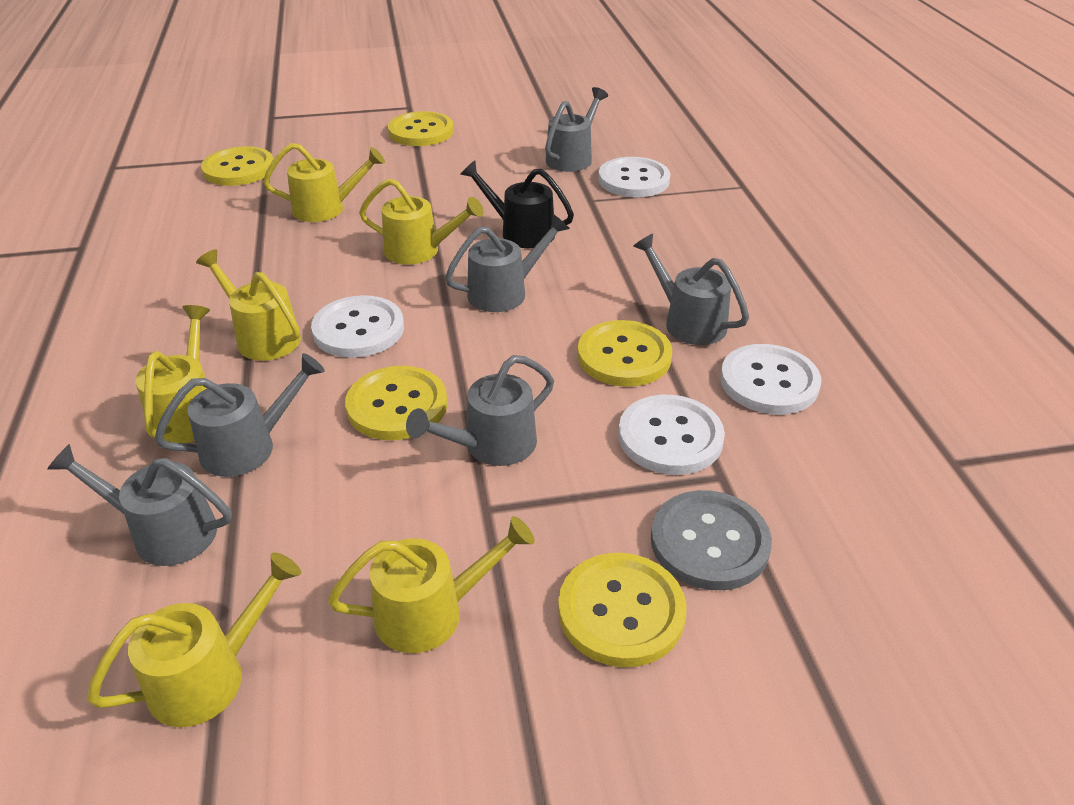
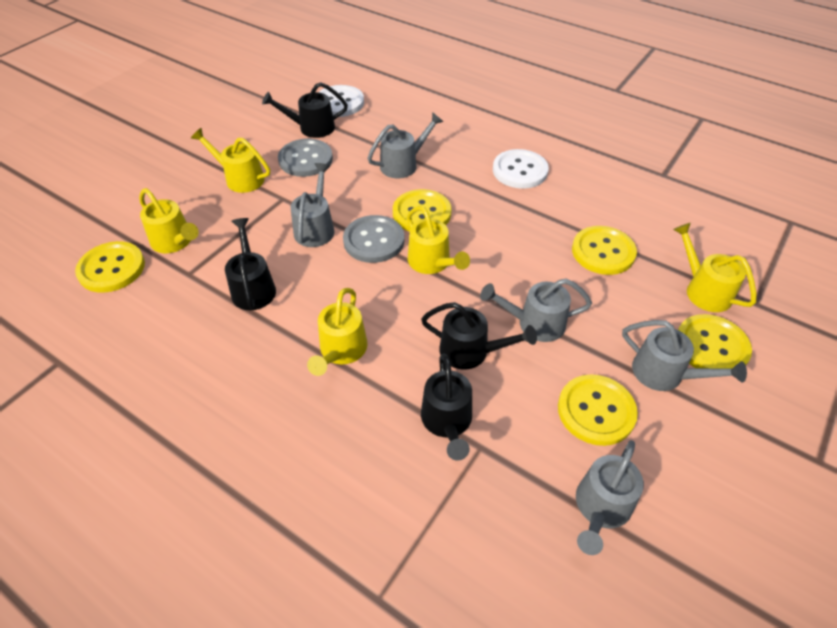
black watering can: [460,161,574,248] = 1 -> [225,218,276,310] [262,82,348,138] [421,302,537,369] [421,354,472,461] = 4
grey button: [651,490,772,590] = 1 -> [278,139,333,177] [343,215,405,263] = 2
grey watering can: [47,444,232,566] [154,353,325,477] [406,355,554,466] [445,214,570,312] [545,87,608,172] [633,234,749,345] = 6 -> [291,163,334,247] [367,112,443,178] [480,279,592,342] [576,440,644,555] [622,320,747,391] = 5
white button: [311,295,404,358] [598,157,670,197] [618,395,725,475] [720,344,821,414] = 4 -> [318,85,364,117] [493,149,549,189] = 2
yellow watering can: [87,552,301,727] [135,305,210,443] [196,249,301,361] [263,143,385,222] [328,516,535,653] [359,178,484,265] = 6 -> [139,188,199,253] [191,128,270,193] [307,288,367,376] [407,206,470,274] [673,223,756,312] = 5

